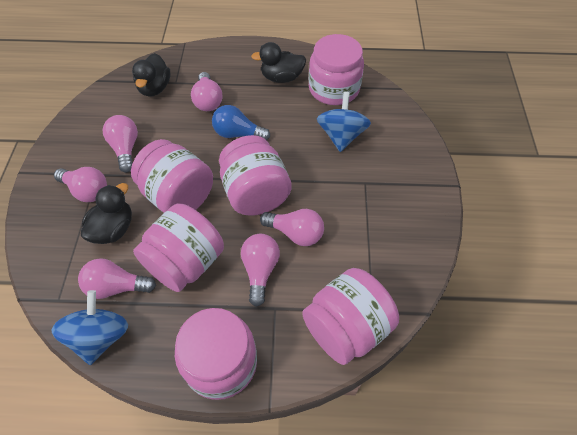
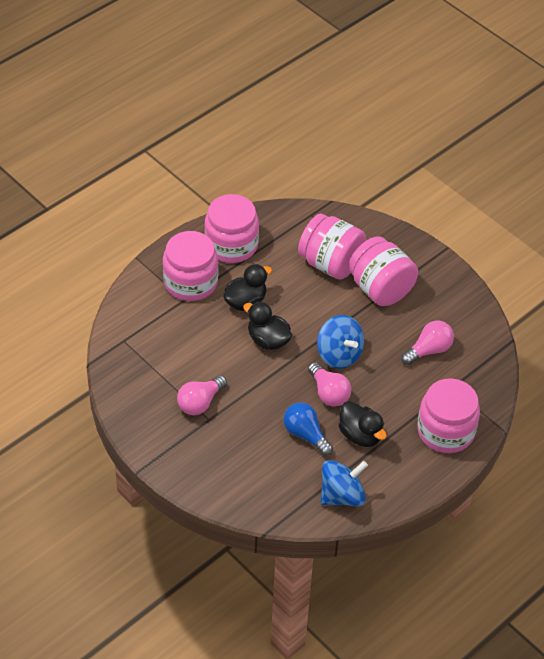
pink jar: [131,139,213,213] [133,203,224,292] [175,308,257,400] [219,135,292,216] [302,268,399,365] [309,34,364,105] = 6 -> [163,231,218,301] [204,194,259,263] [298,214,366,280] [348,236,418,306] [417,378,480,453] = 5
pink light bulb: [54,167,107,202] [78,258,156,299] [103,115,138,173] [191,72,223,111] [241,234,280,307] [260,209,324,246] = 6 -> [177,375,227,415] [308,362,351,406] [401,321,454,365] = 3

